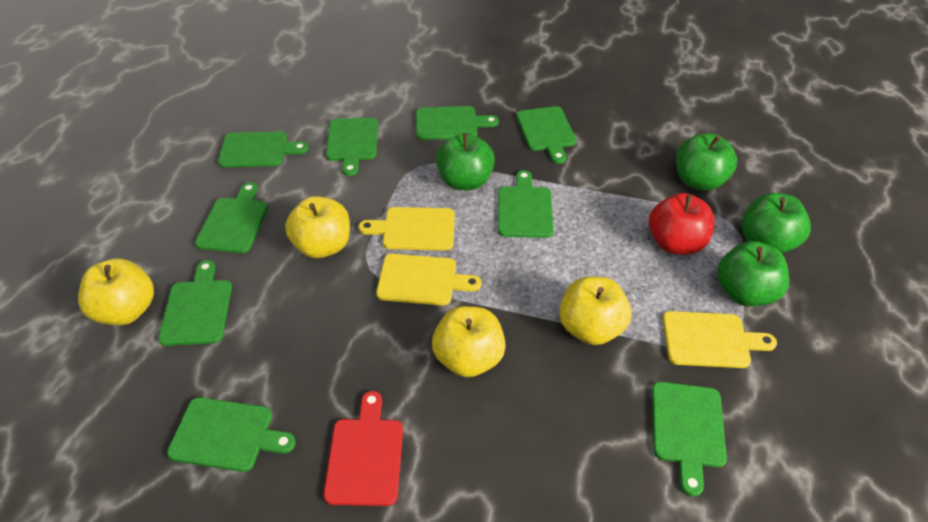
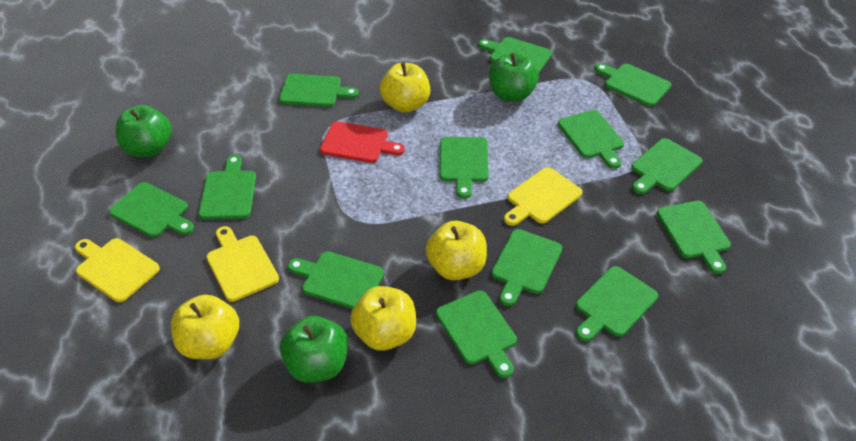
green apple: [436,133,495,190] [676,133,737,191] [717,241,789,306] [742,193,811,253] = 4 -> [115,105,172,157] [280,316,349,383] [489,53,539,102] = 3
green cutting board: [158,260,232,346] [167,397,296,472] [195,182,268,253] [218,131,308,167] [326,118,378,176] [416,106,499,140] [498,170,554,238] [516,106,576,164] [652,382,727,497] = 9 -> [109,182,194,237] [199,155,256,220] [279,74,359,107] [288,251,384,309] [436,290,517,378] [440,137,489,199] [478,37,552,73] [491,229,562,306] [558,110,624,169] [576,266,658,342] [595,63,672,107] [631,138,702,194] [657,201,731,274] = 13
red apple: [649,193,715,255] = 1 -> none = 0

